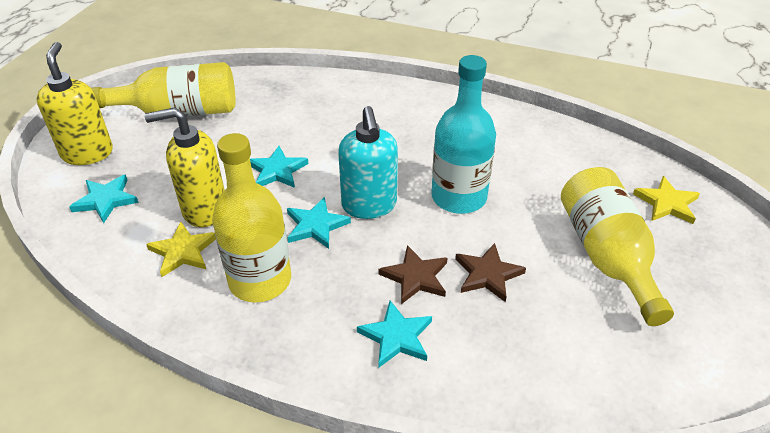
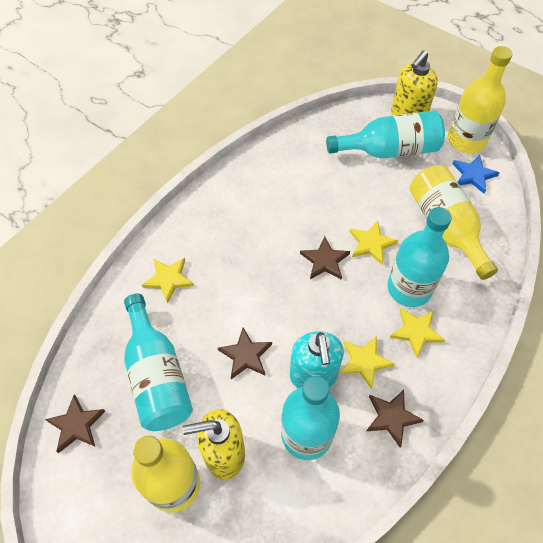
blue star: none = 0 -> [452,154,500,194] = 1
brown star: [379,245,447,304] [455,243,526,302] = 2 -> [45,395,105,453] [218,327,272,379] [300,236,350,280] [367,390,424,447] = 4
turquoise bottle: [431,55,496,214] = 1 -> [124,294,193,431] [281,376,340,460] [326,111,445,159] [388,207,452,307] = 4
turquoise star: [69,175,139,223] [250,146,308,188] [287,197,351,249] [357,300,432,367] = 4 -> none = 0
yellow star: [146,222,216,277] [633,176,700,224] = 2 -> [142,258,194,304] [340,336,395,390] [349,221,398,265] [390,308,445,358] = 4

